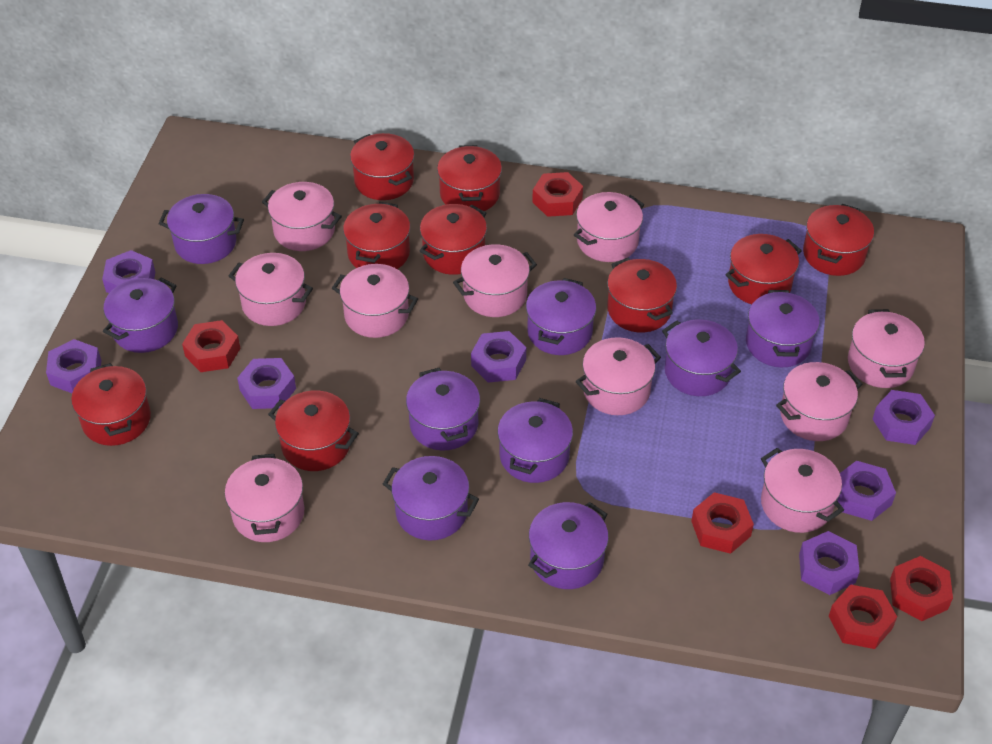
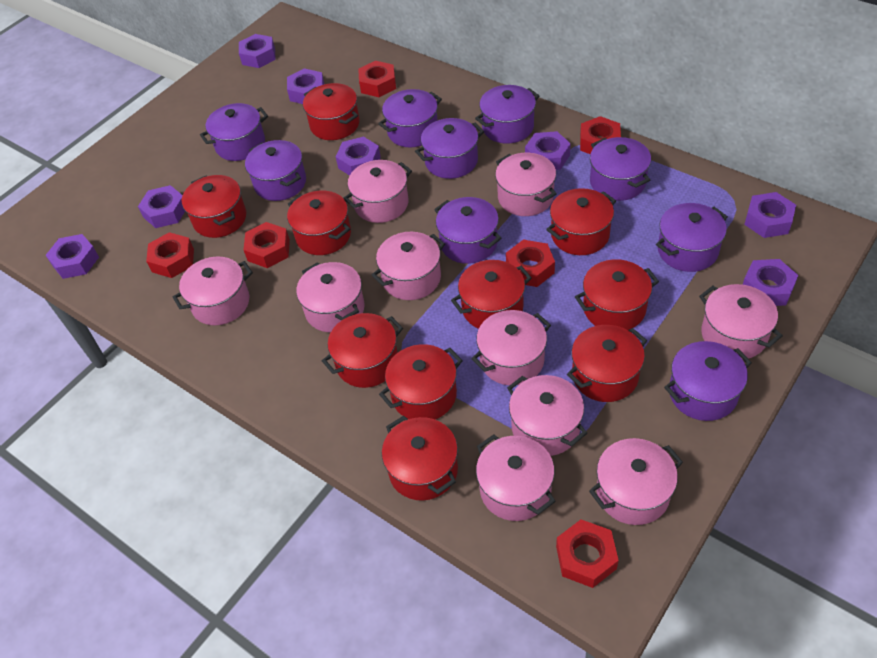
purple nut: [46,339,101,393] [102,250,155,293] [237,358,296,409] [471,331,526,383] [799,531,860,595] [837,461,896,521] [873,390,935,445] = 7 -> [46,234,99,279] [138,185,185,228] [239,34,276,68] [287,68,324,104] [336,137,381,176] [525,131,571,170] [743,259,798,306] [744,192,796,238] = 8
red nut: [182,320,240,372] [532,172,583,217] [691,492,754,554] [829,584,897,649] [890,556,953,621] = 5 -> [146,232,194,278] [244,222,290,268] [358,61,396,97] [506,239,555,287] [556,519,619,588] [580,116,621,154] = 6
red pot: [71,363,151,446] [268,390,359,471] [343,202,410,269] [350,133,414,200] [420,204,487,275] [437,145,502,211] [607,257,677,332] [725,234,802,304] [803,204,874,276] = 9 -> [182,175,246,238] [287,191,351,255] [303,83,360,140] [322,313,403,388] [379,344,463,419] [382,416,458,501] [451,260,532,329] [546,188,616,255] [567,325,647,402] [575,259,659,330] = 10

